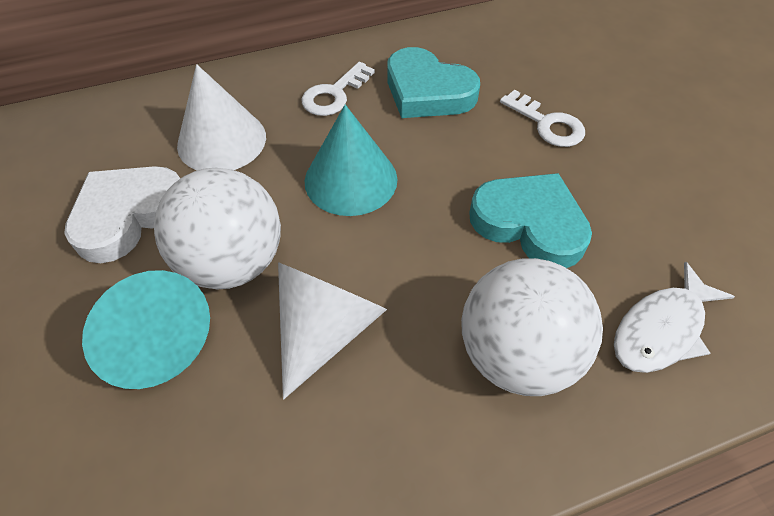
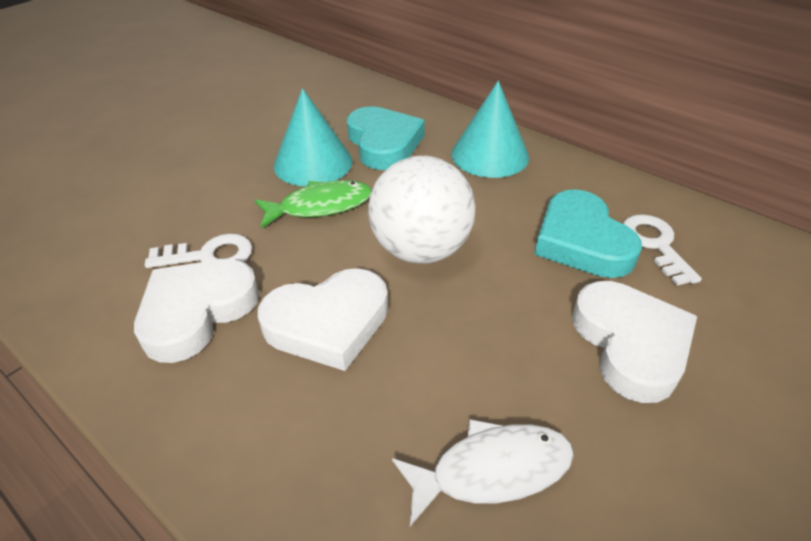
green fish: none = 0 -> [254,180,372,228] = 1
white ball: [154,168,281,289] [461,258,603,396] = 2 -> [368,156,476,264] = 1
white cone: [177,64,266,171] [278,262,387,399] = 2 -> none = 0
white heart: [64,166,180,263] = 1 -> [134,259,259,363] [258,268,388,371] [572,281,697,403] = 3

